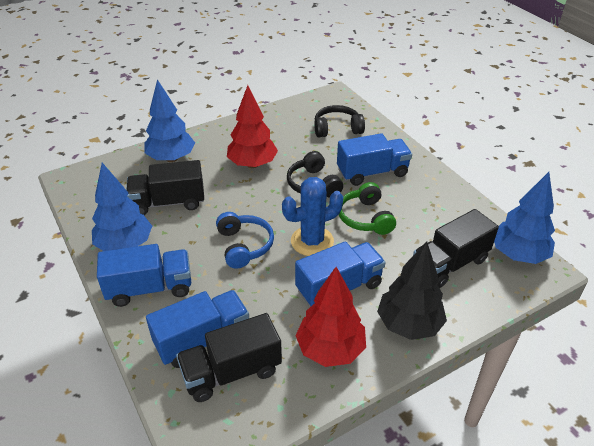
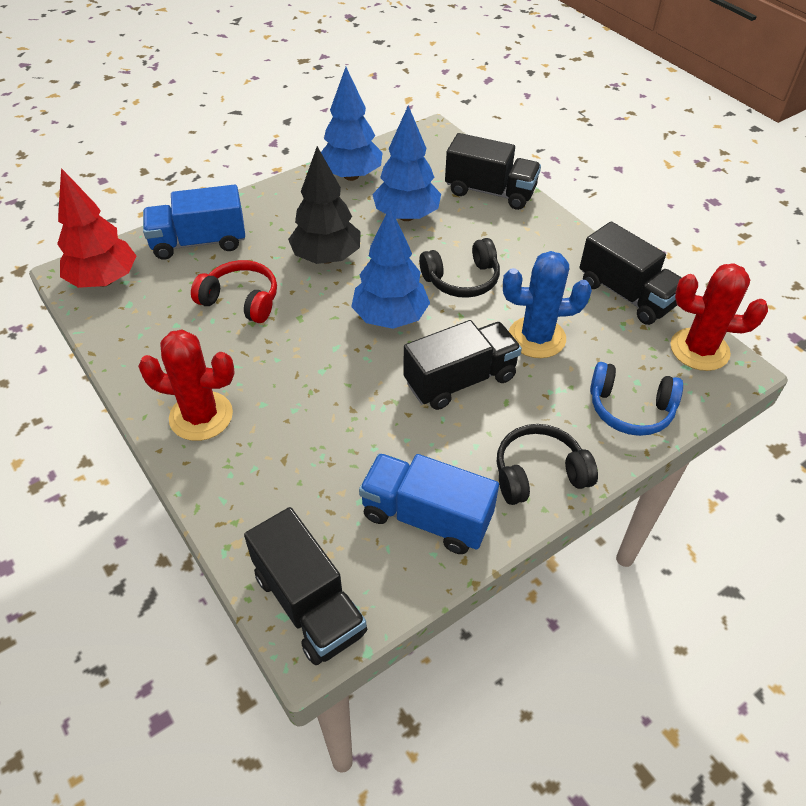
black truck: [126,160,204,215] [176,313,282,402] [413,209,499,288] = 3 -> [244,507,367,665] [403,320,522,410] [445,133,541,210] [580,221,682,325] = 4
blue truck: [97,244,191,307] [146,290,249,368] [295,241,385,307] [337,133,412,186] = 4 -> [143,185,245,260] [359,453,499,554] = 2
green headphones: [339,182,396,235] = 1 -> none = 0
red cactus: none = 0 -> [138,329,235,441] [671,263,768,371] = 2
red headphones: none = 0 -> [191,260,277,323] = 1
red tree: [227,85,278,168] [295,267,366,367] = 2 -> [57,168,136,288] = 1

